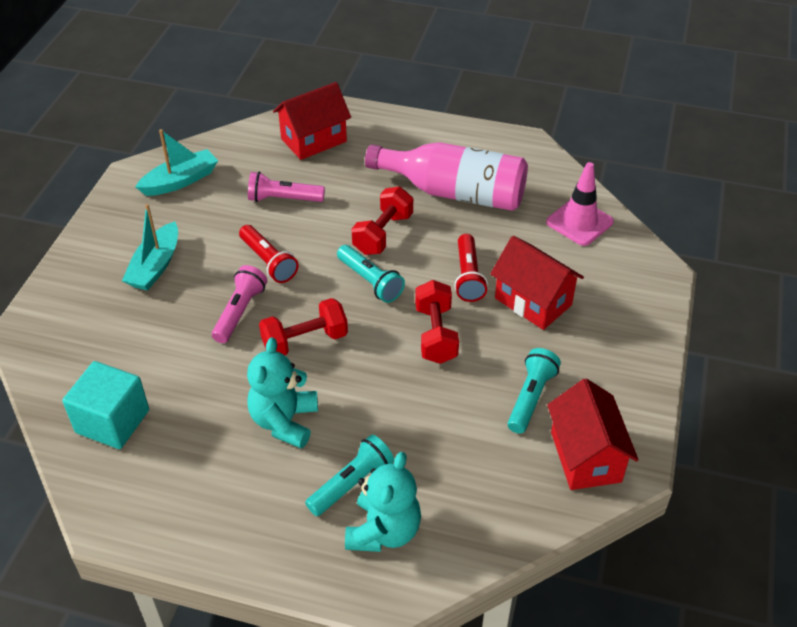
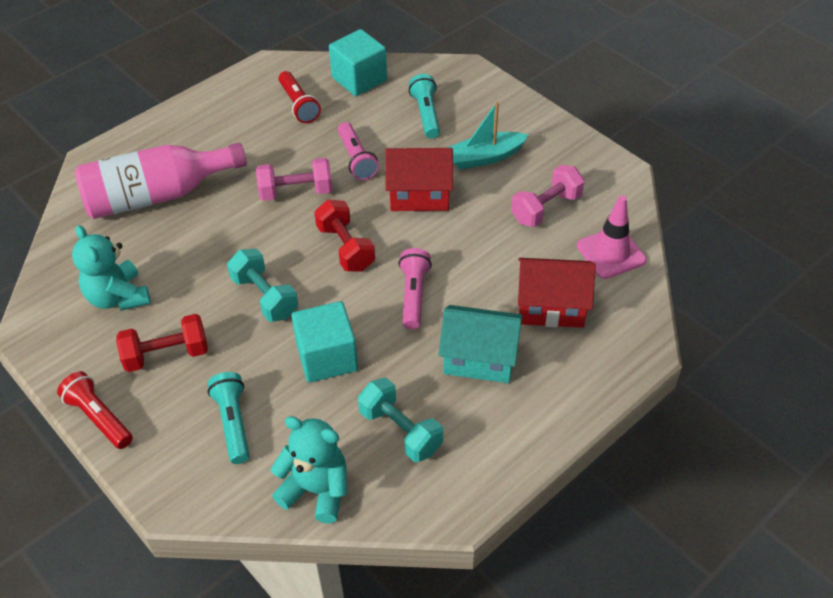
pink dumbbell: none = 0 -> [256,158,333,201] [511,165,585,227] = 2
red dumbbell: [259,298,348,355] [352,187,413,255] [415,280,459,364] = 3 -> [116,314,208,372] [314,200,375,272] = 2
red house: [273,82,351,160] [490,236,584,330] [547,378,638,490] = 3 -> [385,148,453,211] [518,258,596,328] = 2
turquoise boat: [122,204,178,291] [135,129,218,196] = 2 -> [447,102,529,169] = 1
turquoise cube: [62,361,149,449] = 1 -> [291,301,358,383] [329,29,387,96] = 2
turquoise dumbbell: none = 0 -> [227,249,298,322] [358,378,443,462] = 2
turquoise flashlight: [305,435,394,516] [337,245,405,303] [507,348,561,434] = 3 -> [208,372,249,464] [409,74,440,138] = 2
turquoise house: none = 0 -> [438,305,523,383] = 1

